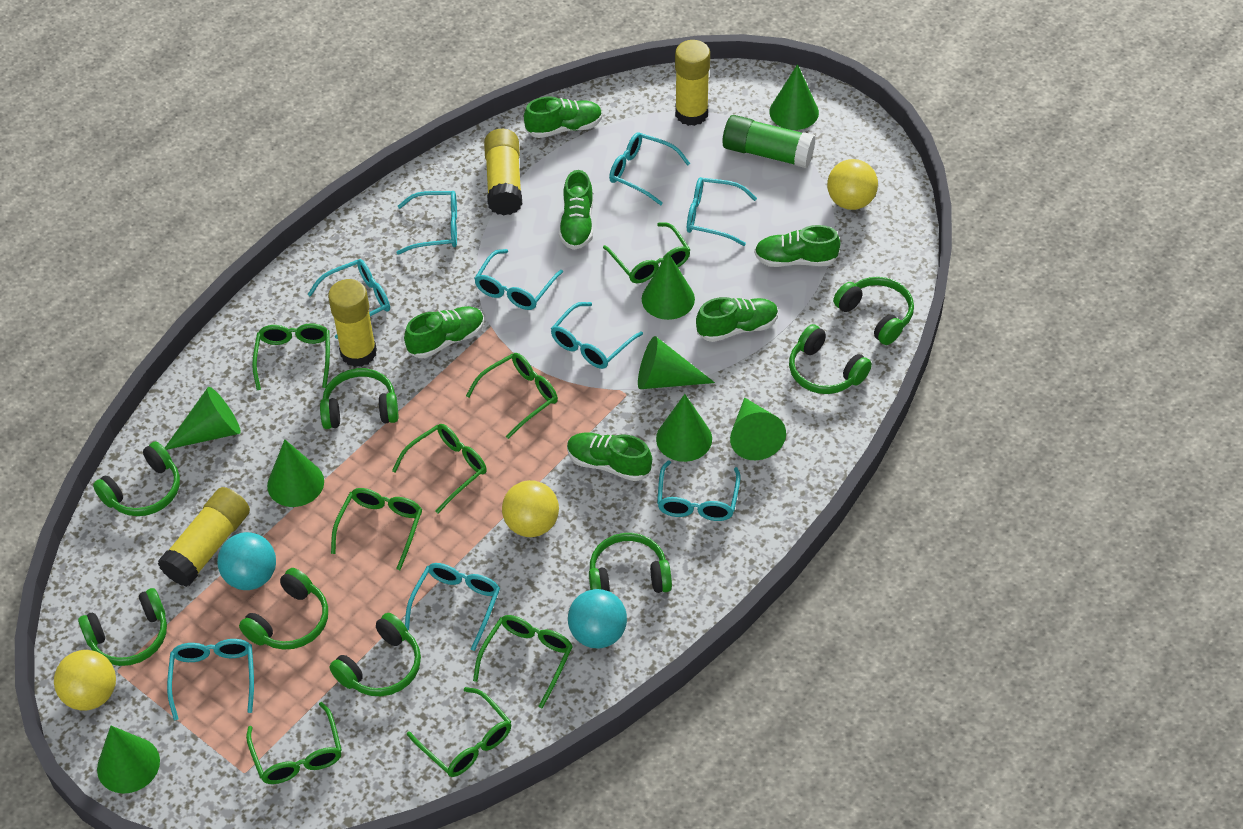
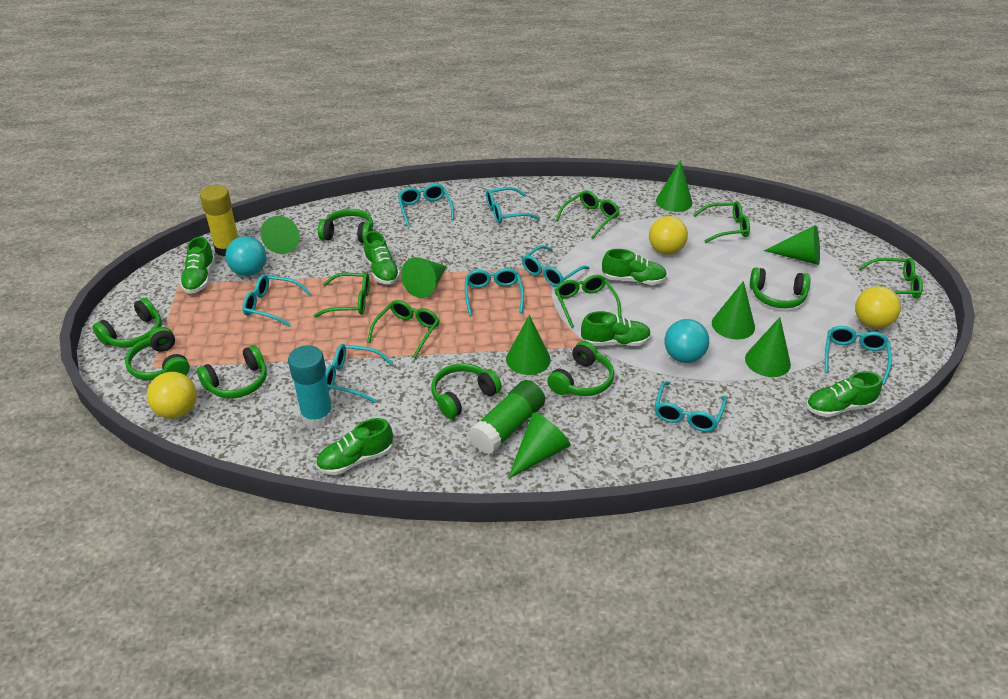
green glasses: [246,702,342,784] [252,323,330,390] [331,488,422,570] [392,424,487,513] [407,687,511,777] [466,353,558,439] [473,615,573,708] [603,222,690,283] = 8 -> [314,273,370,318] [367,300,439,358] [555,190,620,238] [555,275,622,328] [693,201,750,243] [859,258,923,299] = 6
green headphones: [78,588,167,666] [93,441,180,516] [239,568,328,650] [320,368,398,429] [329,613,421,696] [589,533,672,593] [789,324,872,394] [833,277,914,345] = 8 -> [93,298,162,348] [125,327,190,380] [197,345,267,398] [318,209,373,243] [431,363,502,419] [547,341,614,396] [750,267,810,308] = 7
turquoise glasses: [167,639,254,720] [307,259,390,339] [397,191,457,255] [405,563,500,651] [474,249,563,310] [551,302,643,369] [609,132,690,205] [657,460,740,521] [687,177,757,246] = 9 -> [242,274,311,327] [325,344,393,403] [398,184,454,228] [465,268,524,316] [486,187,540,224] [522,245,590,287] [654,381,727,432] [825,326,892,385] = 8
turquoise glue stick: none = 0 -> [288,345,334,428] = 1
yellow glue stick: [158,487,250,587] [328,279,377,367] [484,129,522,215] [675,40,710,126] = 4 -> [200,185,239,257] = 1

